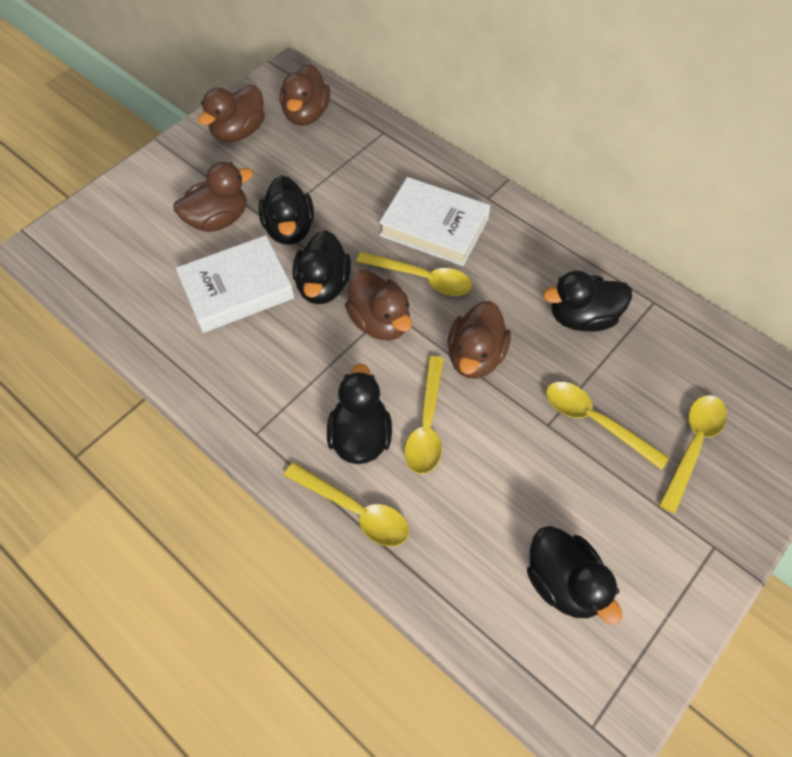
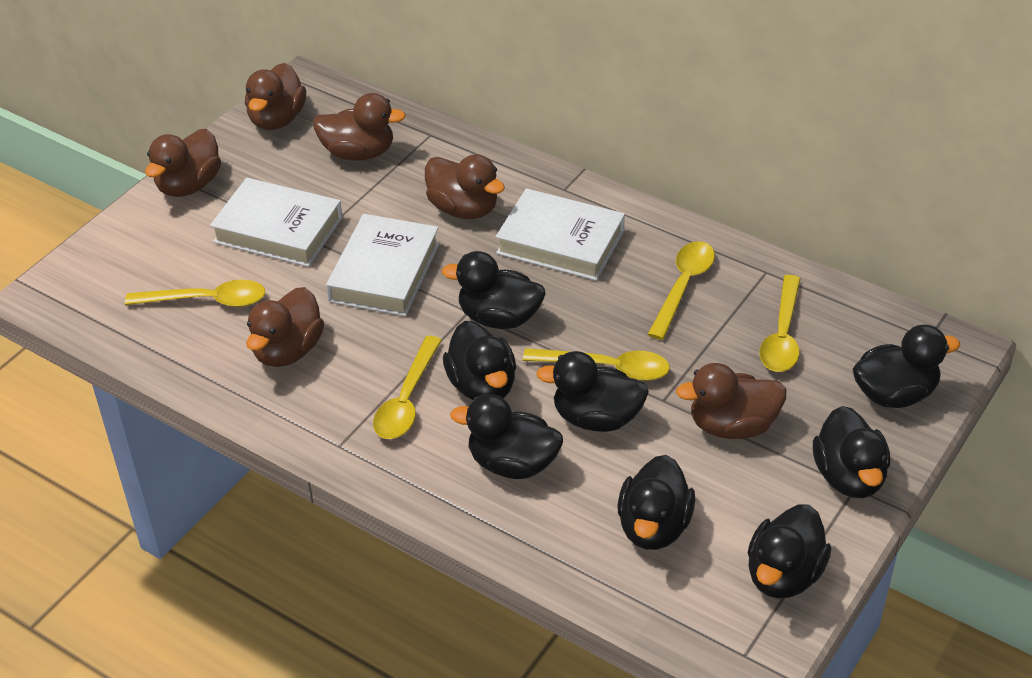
black duck: [259,175,314,245] [292,230,351,304] [327,363,392,464] [527,526,622,625] [543,271,632,332] = 5 -> [442,251,545,329] [443,321,516,400] [450,394,563,479] [536,351,649,432] [617,455,695,550] [748,504,831,599] [813,406,890,498] [853,325,960,408] = 8
brown duck: [174,162,253,232] [198,85,265,142] [280,64,330,126] [345,270,412,340] [447,301,511,379] = 5 -> [145,129,221,197] [245,63,307,130] [246,287,324,367] [313,93,406,161] [425,154,505,219] [676,363,787,439] = 6
white book: [176,235,294,333] [379,177,490,266] = 2 -> [210,178,343,267] [326,214,440,316] [496,188,625,281] = 3

